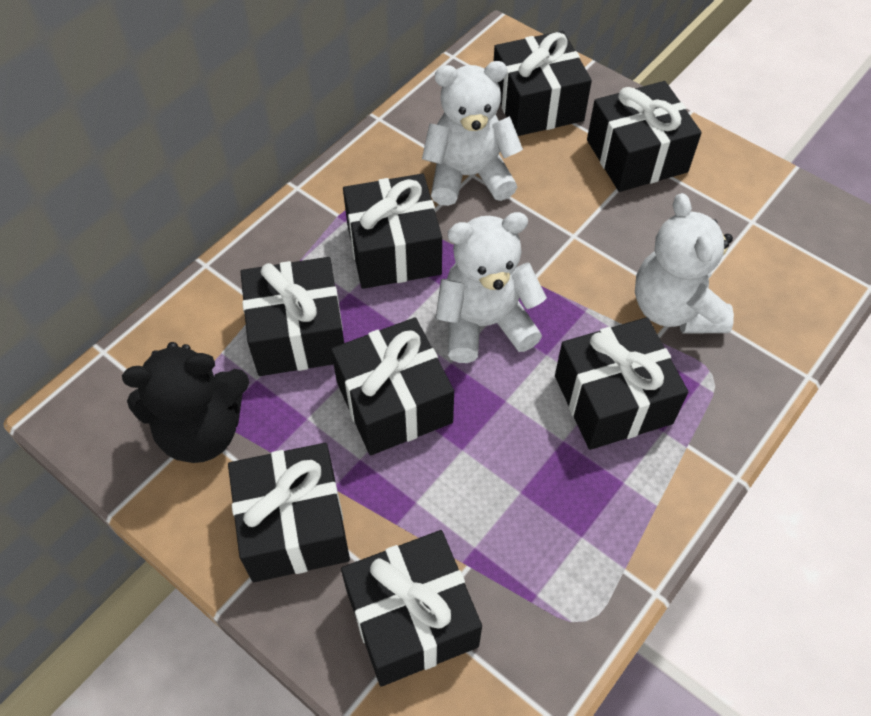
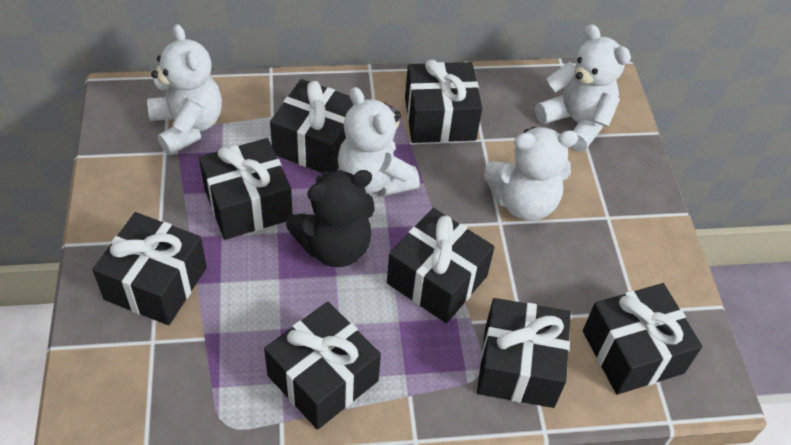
white teddy bear: [422,61,523,206] [436,212,547,363] [635,193,734,334] = 3 -> [147,24,222,155] [338,87,420,196] [484,127,578,221] [535,24,631,152] = 4

